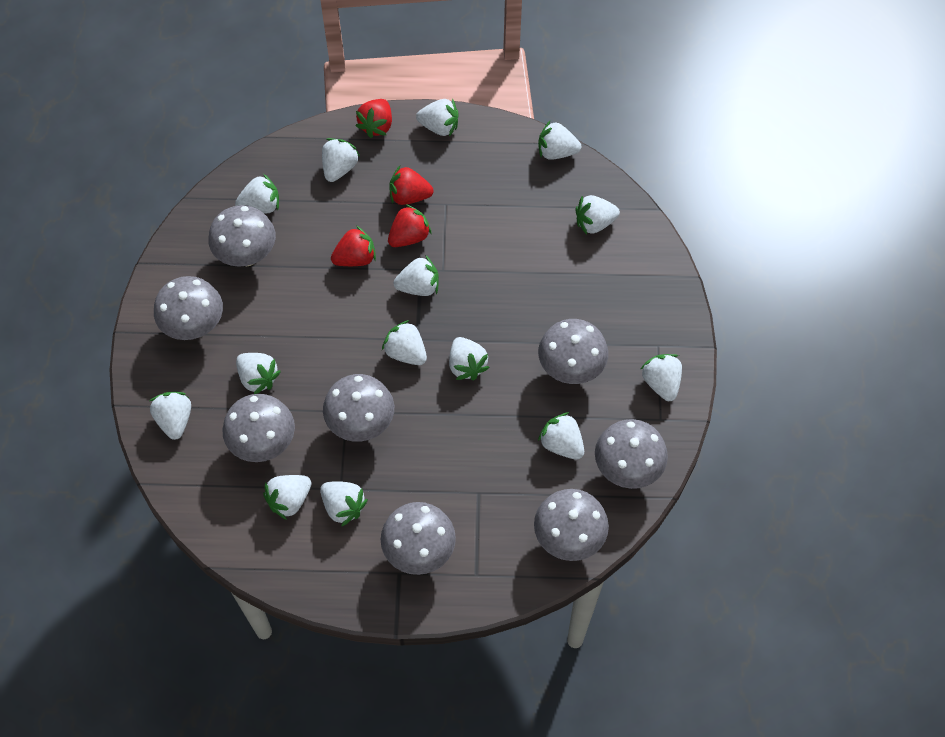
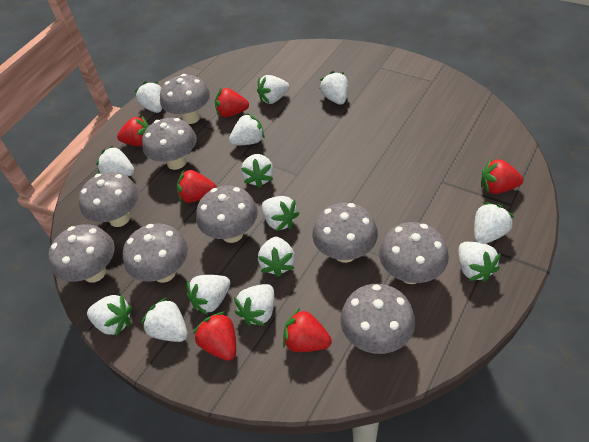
grey mushroom: [154,276,223,340] [208,205,276,267] [222,394,295,462] [323,374,394,442] [381,502,456,575] [534,489,609,561] [538,319,608,384] [595,419,668,489] = 8 -> [48,225,115,283] [79,172,139,227] [123,224,188,283] [142,118,197,170] [160,74,210,124] [196,186,258,243] [312,203,378,263] [340,284,415,354] [379,222,449,284] = 9
red strawberry: [331,226,376,266] [356,99,392,138] [388,204,432,247] [389,166,434,205] = 4 -> [117,116,150,146] [177,169,216,203] [193,312,236,361] [215,88,249,117] [283,308,332,352] [481,159,524,194] = 6

